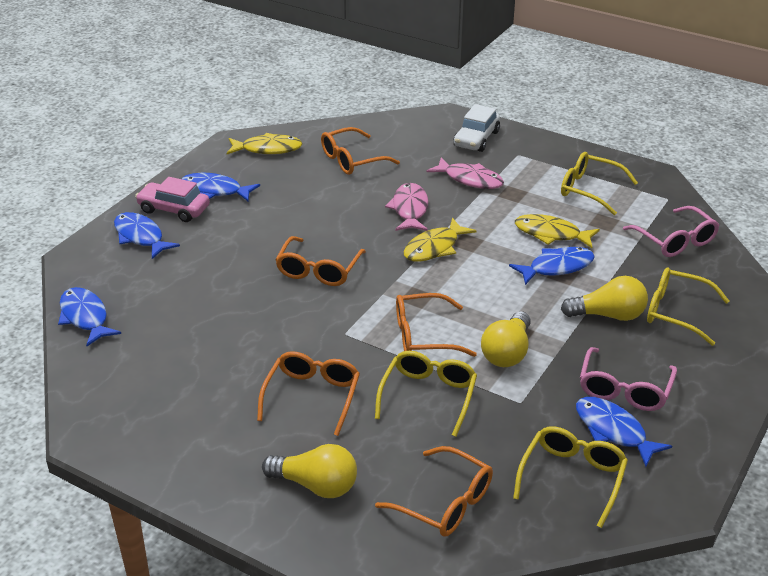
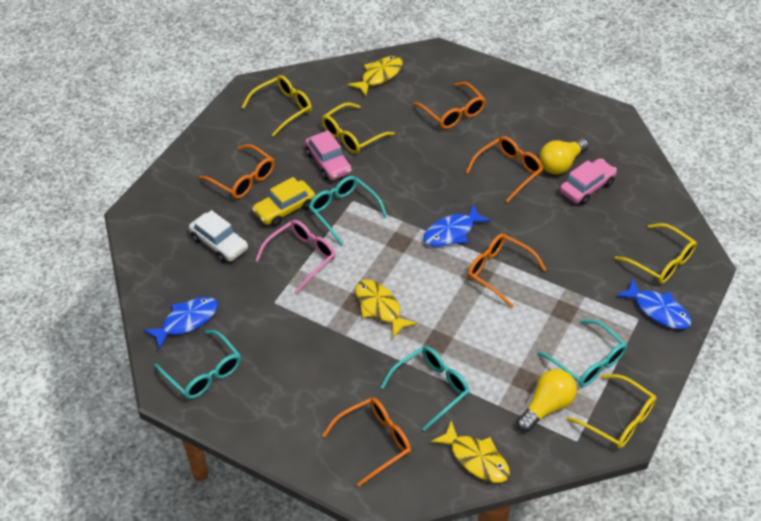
blue fish: [58,287,121,346] [114,212,180,259] [182,173,260,202] [509,247,595,285] [576,397,672,467] = 5 -> [143,297,218,350] [423,204,491,247] [616,278,691,329] = 3
pink car: [135,177,210,222] = 1 -> [305,130,352,180] [560,158,617,205] = 2
pink fish: [385,183,429,231] [427,157,504,189] = 2 -> none = 0
pink glasses: [580,347,677,411] [623,206,719,257] = 2 -> [255,220,336,293] = 1
turquoise glasses: none = 0 -> [155,330,241,399] [309,176,388,245] [380,346,470,431] [538,319,627,387] = 4
yellow car: none = 0 -> [252,177,315,227] = 1
yellow light bulb: [262,444,357,498] [481,311,531,367] [561,276,648,321] = 3 -> [516,369,577,432] [539,138,589,174] = 2

